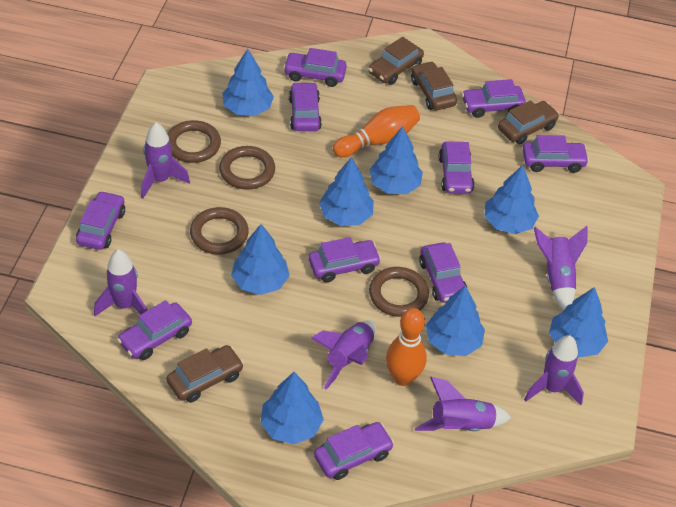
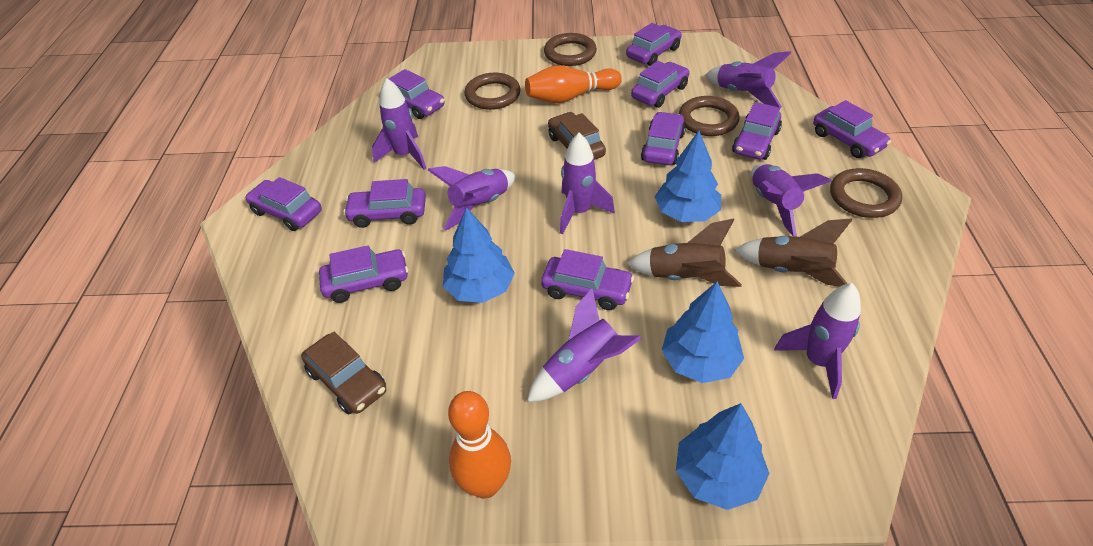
blue tree: [222,49,274,116] [231,224,290,295] [260,372,324,444] [319,157,374,226] [369,126,423,194] [426,285,485,356] [484,165,539,234] [549,287,608,358] = 8 -> [443,207,515,303] [654,131,721,222] [662,281,744,383] [676,403,770,510] = 4
brown car: [167,345,244,403] [368,37,424,85] [411,61,457,110] [498,100,559,144] = 4 -> [301,332,386,414] [548,112,606,160] = 2
brown rocket: none = 0 -> [627,218,742,287] [735,218,852,287] = 2
purple rocket: [94,249,148,316] [141,122,190,199] [311,320,376,390] [415,377,512,431] [524,335,584,405] [534,226,588,311] = 6 -> [372,78,426,170] [428,166,516,231] [527,289,642,402] [560,133,615,235] [706,51,791,108] [751,164,831,237] [774,283,861,399] = 7

